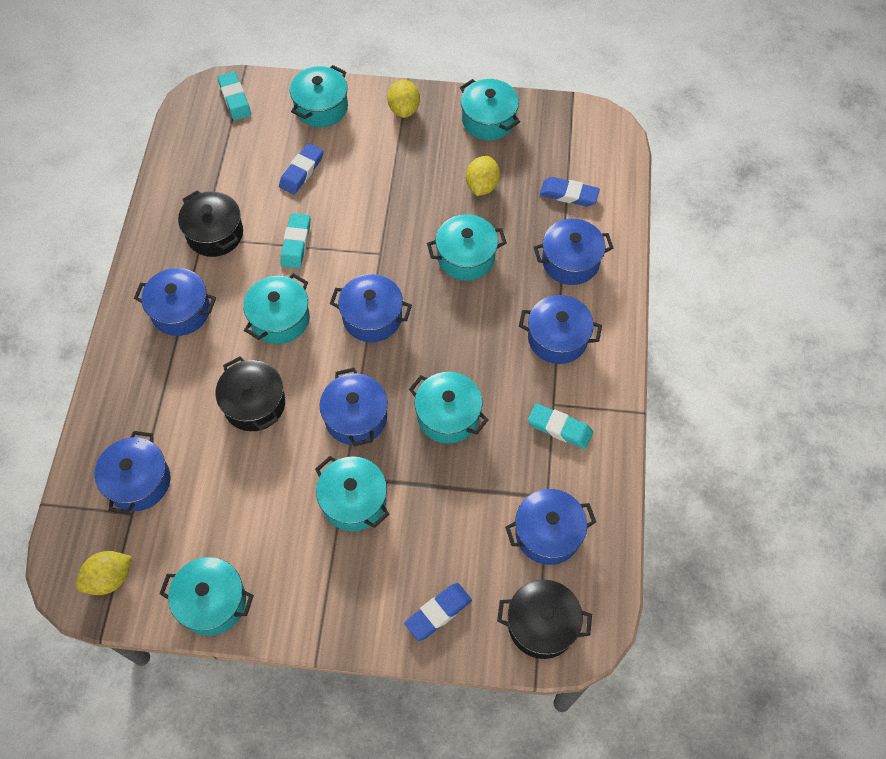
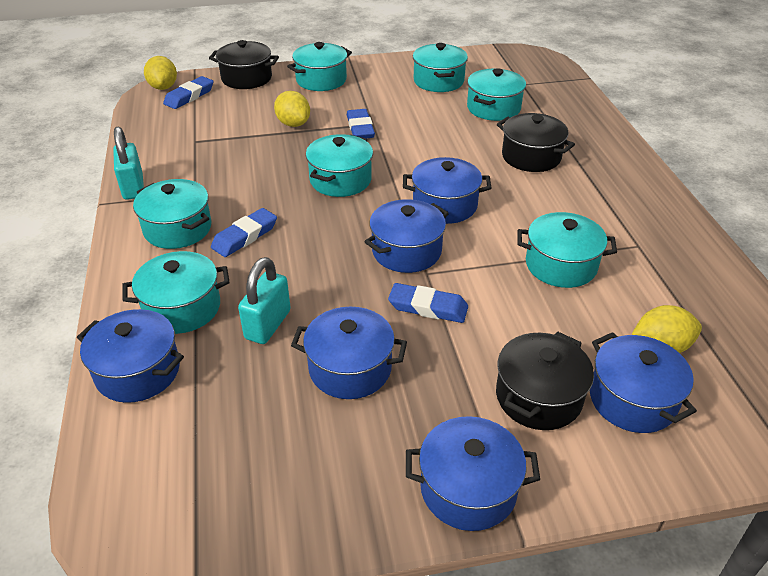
blue eraser: [279,143,324,194] [404,583,472,641] [540,177,600,207] = 3 -> [163,76,214,109] [211,208,277,257] [347,109,375,138] [388,283,468,323] = 4
blue pot: [94,431,170,514] [134,268,216,336] [319,368,388,446] [330,274,412,342] [505,489,596,565] [519,295,602,364] [534,219,613,285] = 7 -> [77,309,184,403] [291,307,407,399] [364,199,449,273] [403,157,491,224] [406,416,540,531] [590,332,697,433] = 6
turquoise eraser: [218,72,251,121] [280,213,310,269] [528,403,593,449] = 3 -> none = 0
turquoise padlock: none = 0 -> [113,127,144,200] [238,257,291,344] = 2

